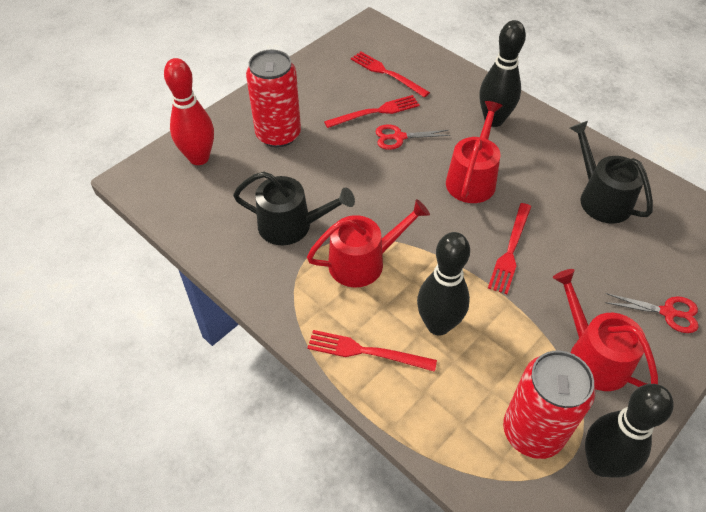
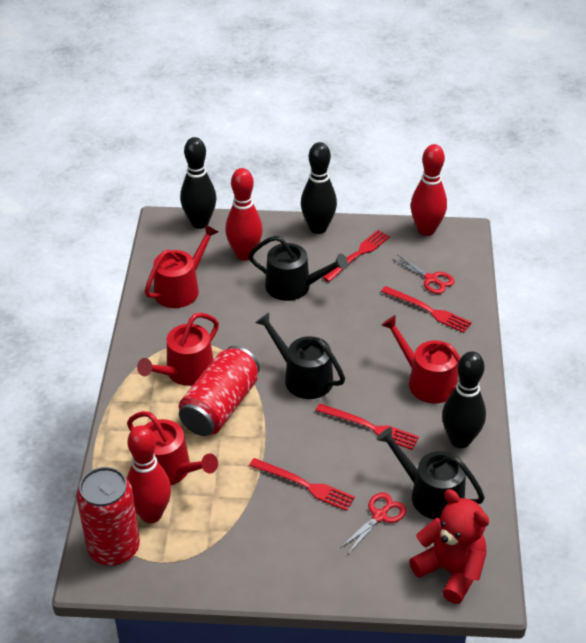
black watering can: [233,172,355,245] [570,121,653,224] = 2 -> [248,236,348,301] [255,313,345,399] [377,427,485,519] = 3
red bowling pin: [164,58,214,165] = 1 -> [126,425,171,523] [225,168,263,261] [411,144,447,236] = 3
red teddy bear: none = 0 -> [409,489,489,604] = 1
red watering can: [307,199,430,287] [446,101,503,203] [553,269,658,391] = 3 -> [127,411,218,485] [137,313,219,386] [145,224,218,308] [381,315,460,403] = 4

